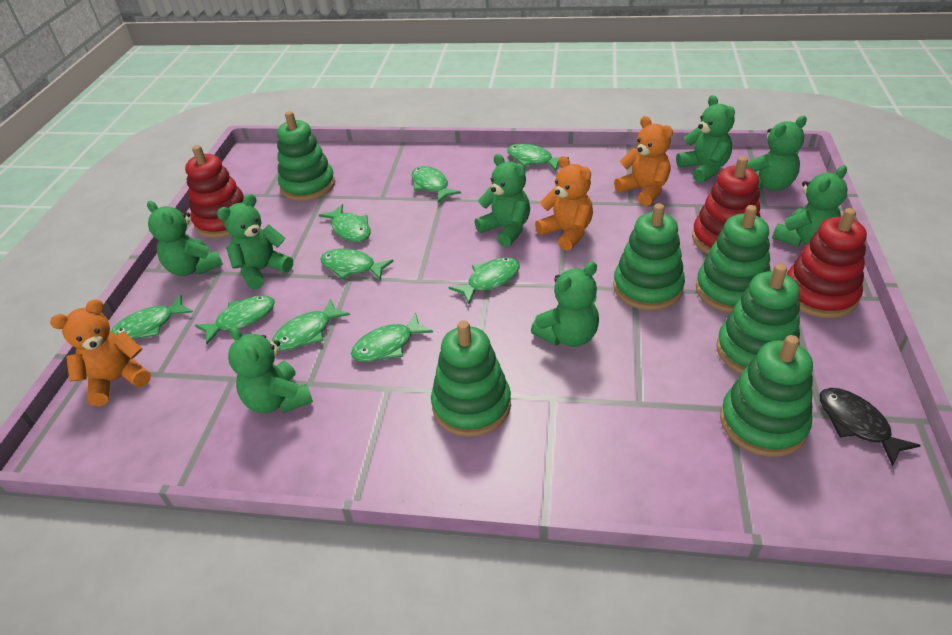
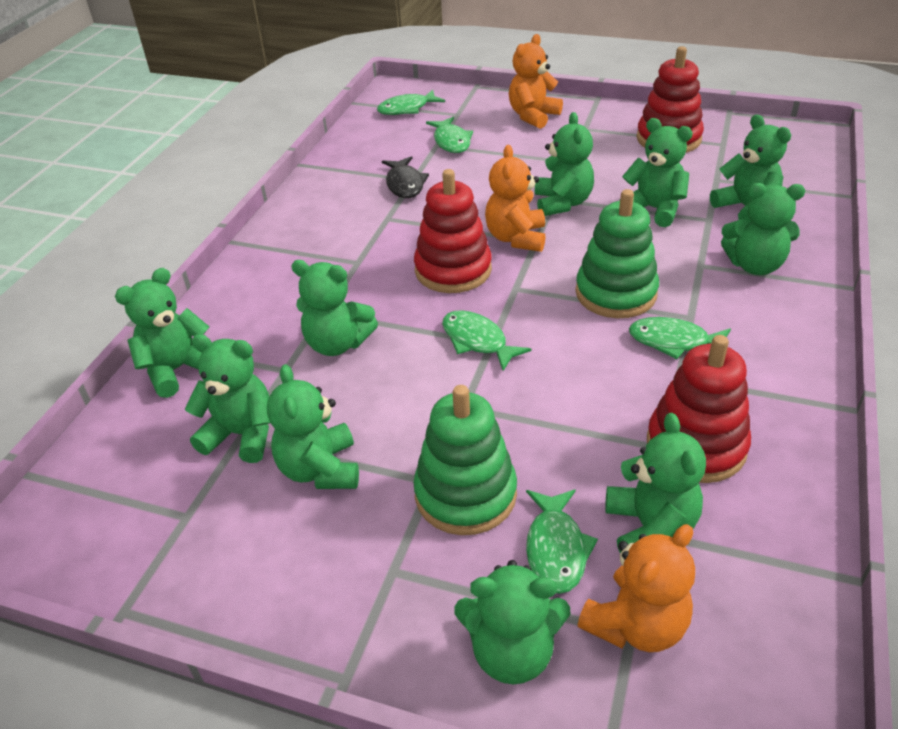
green fish: [111,295,193,339] [195,295,275,344] [272,299,350,351] [319,204,370,242] [320,248,394,280] [351,312,433,362] [412,166,461,203] [449,257,520,304] [507,143,569,171] = 9 -> [377,90,445,115] [426,117,473,153] [442,310,531,371] [526,489,598,594] [629,317,731,359] = 5
green stacking toy: [277,111,335,201] [431,321,511,437] [613,203,685,310] [696,205,771,313] [716,264,800,374] [720,335,813,457] = 6 -> [413,385,517,535] [575,189,659,318] = 2
green teddy bear: [147,201,223,276] [217,194,293,290] [228,326,313,413] [475,154,530,247] [531,262,599,347] [676,95,735,183] [747,116,807,191] [772,165,848,247] = 8 -> [115,268,210,398] [185,334,270,463] [267,364,359,489] [291,260,378,356] [454,560,570,685] [535,112,594,216] [605,413,706,553] [619,118,693,227] [710,114,791,223] [721,183,805,275] = 10

